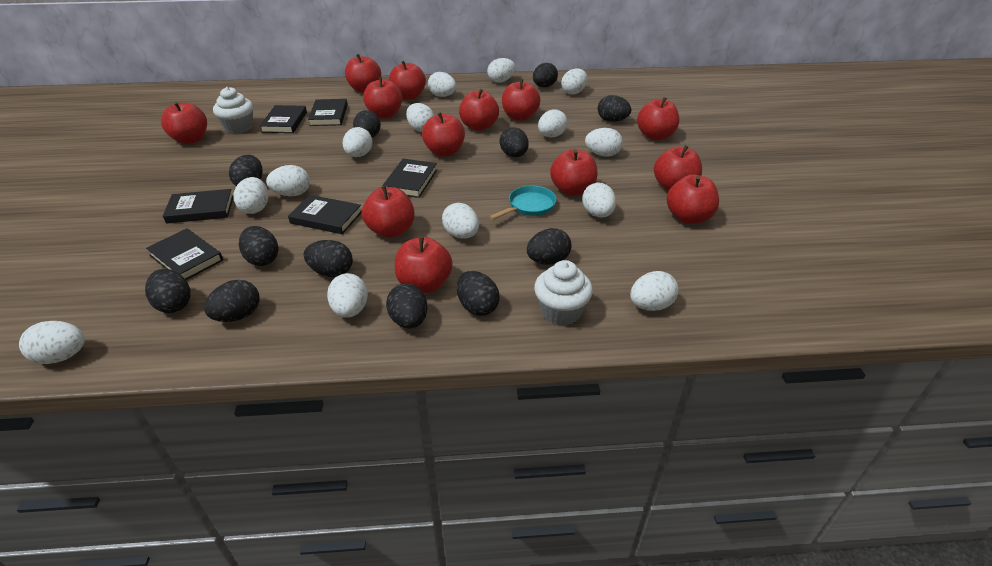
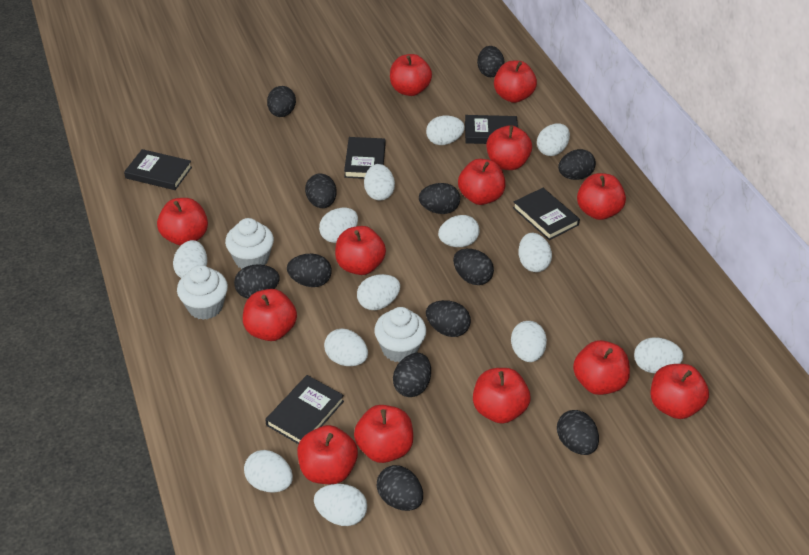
black book: [146,228,223,280] [163,189,234,224] [260,105,307,133] [288,195,362,234] [308,99,347,126] [383,159,437,198] = 6 -> [124,149,192,190] [265,375,344,444] [344,137,386,179] [465,115,518,144] [513,188,580,240] = 5
turquoise pan: [489,186,557,220] = 1 -> none = 0
white cupcake: [213,87,253,134] [534,260,593,326] = 2 -> [177,265,228,320] [225,218,274,269] [374,307,426,362] = 3
white egg: [19,321,85,364] [234,177,268,214] [266,165,310,196] [327,273,368,318] [343,127,373,157] [406,103,435,132] [428,72,456,97] [442,203,479,239] [487,58,516,83] [538,109,568,138] [561,68,587,95] [582,183,616,218] [585,128,623,157] [630,271,679,311] = 14 -> [173,240,207,278] [244,450,293,493] [314,484,367,526] [319,208,358,243] [324,329,368,366] [357,274,400,310] [364,164,395,201] [426,115,465,145] [438,215,479,247] [511,321,547,362] [518,233,552,272] [537,123,570,156] [634,337,683,373] = 13

